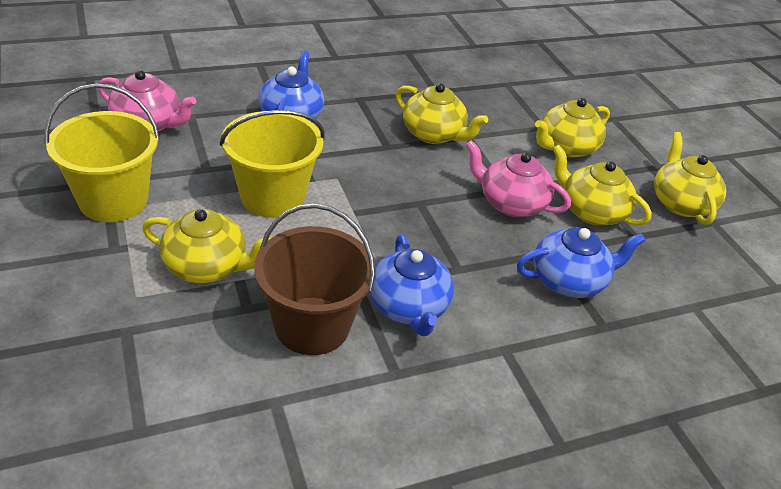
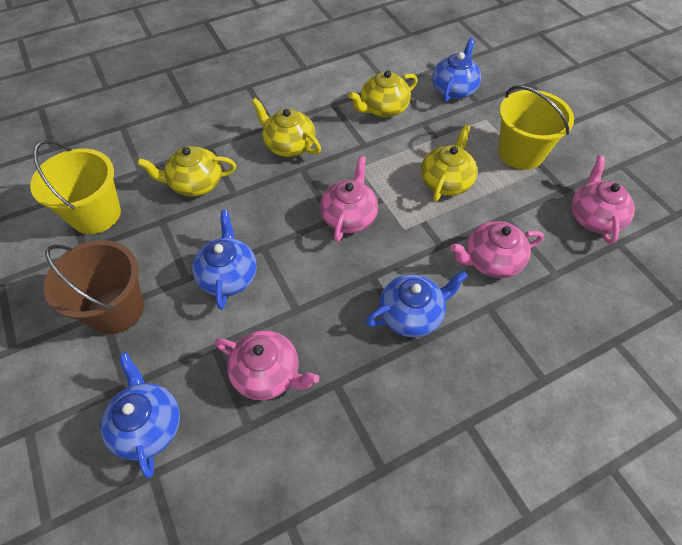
blue teapot: [258,51,324,122] [369,234,454,336] [517,227,646,298] = 3 -> [101,352,180,478] [192,210,257,310] [366,271,468,337] [432,38,481,102] = 4
pink teapot: [98,70,196,132] [466,140,571,217] = 2 -> [215,330,319,400] [320,156,378,242] [450,221,544,278] [571,155,635,244] = 4
yellow teapot: [142,209,271,283] [396,83,488,144] [535,98,610,158] [552,144,652,226] [654,132,726,225] = 5 -> [137,146,236,197] [251,98,321,157] [348,70,417,117] [421,124,477,202] = 4

